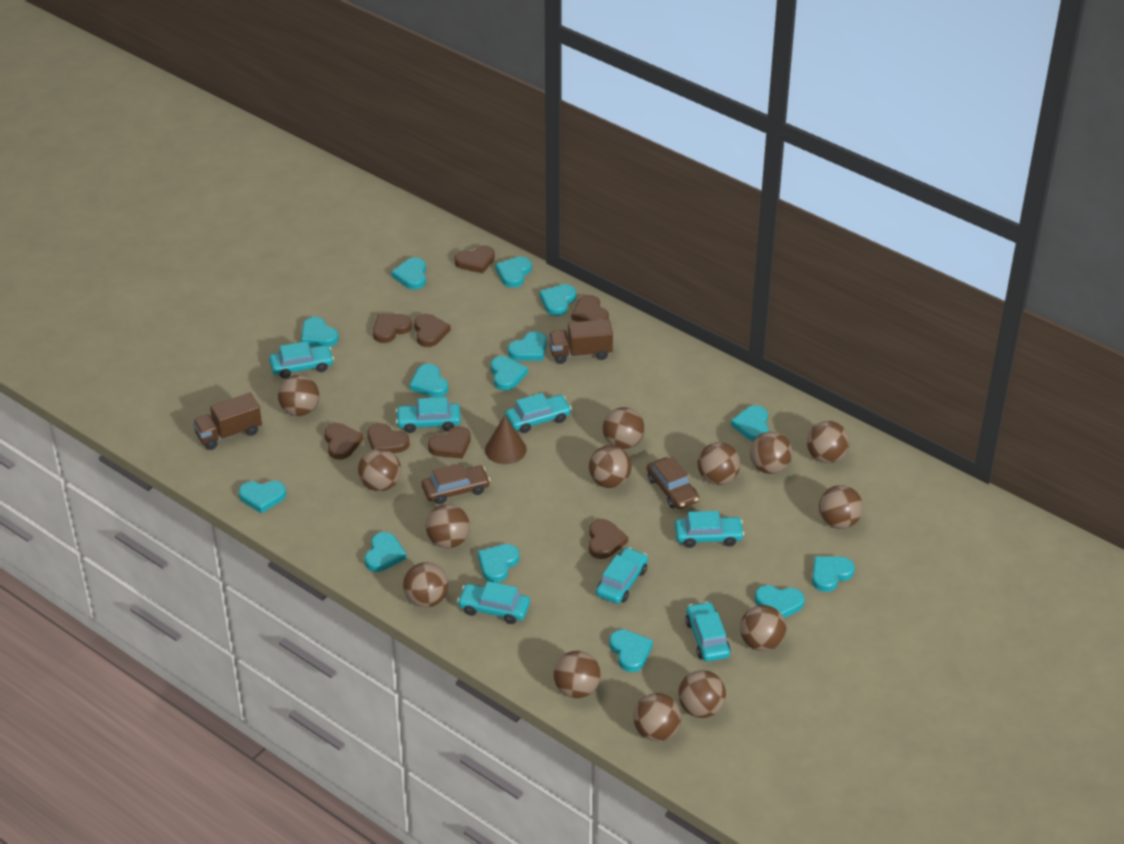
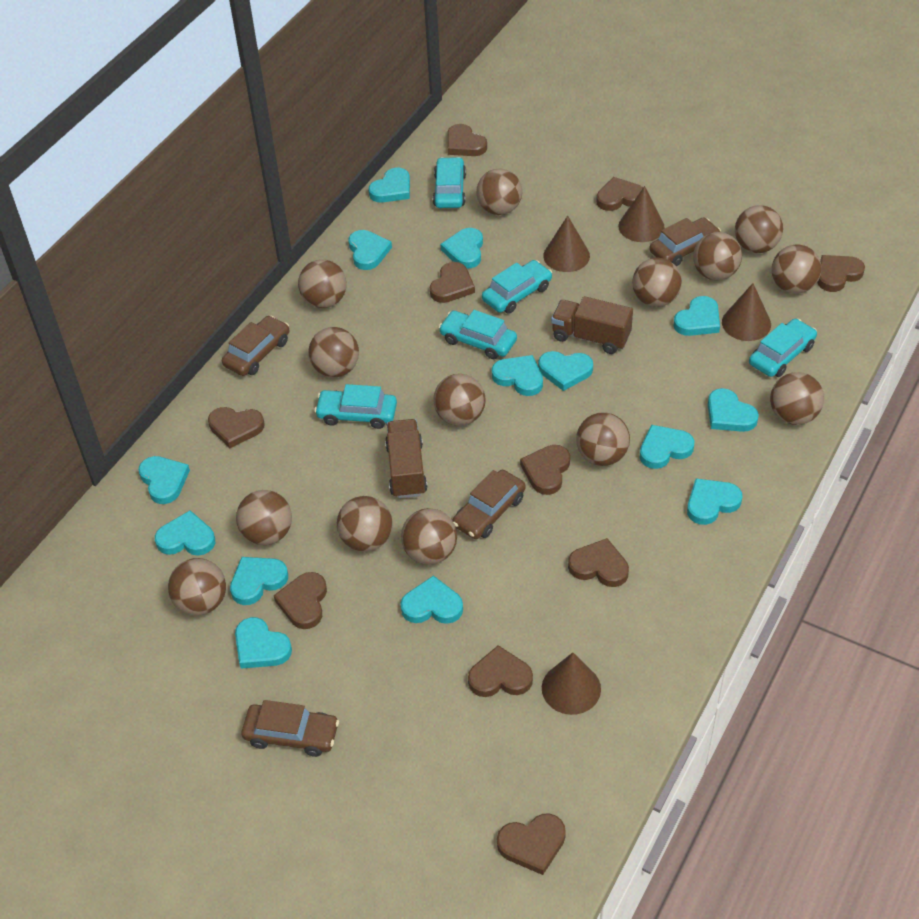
brown car: [422,463,491,504] [647,457,699,509] = 2 -> [222,316,290,376] [241,700,339,757] [452,470,526,539] [649,217,721,266] = 4
brown cone: [485,415,527,464] = 1 -> [542,652,601,715] [543,216,590,272] [618,186,665,242] [722,283,771,341] = 4
brown heart: [324,423,364,460] [367,423,409,453] [373,314,412,343] [414,314,451,347] [428,426,471,459] [454,245,495,273] [572,295,609,322] [589,519,628,559] = 8 -> [208,407,264,448] [274,572,327,629] [430,262,475,303] [447,124,487,156] [468,645,533,697] [497,813,566,875] [520,445,570,495] [568,538,629,587] [596,177,643,211] [817,255,865,292] = 10
turquoise car: [269,341,334,378] [396,397,461,433] [457,581,530,624] [505,393,572,433] [596,547,648,604] [675,511,744,548] [685,602,731,662] = 7 -> [314,384,397,429] [433,157,466,208] [439,310,517,359] [482,260,552,314] [749,319,817,377] = 5

